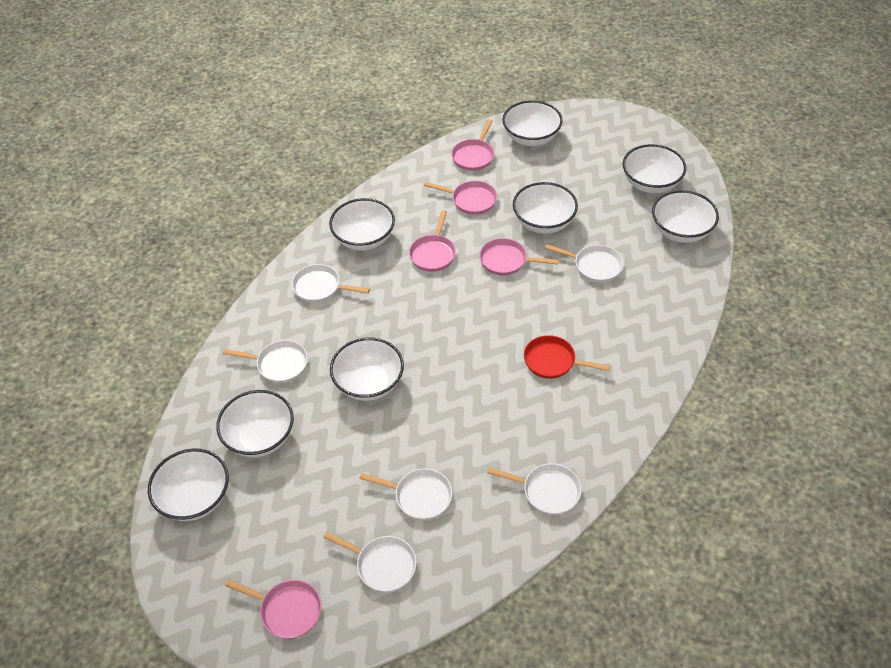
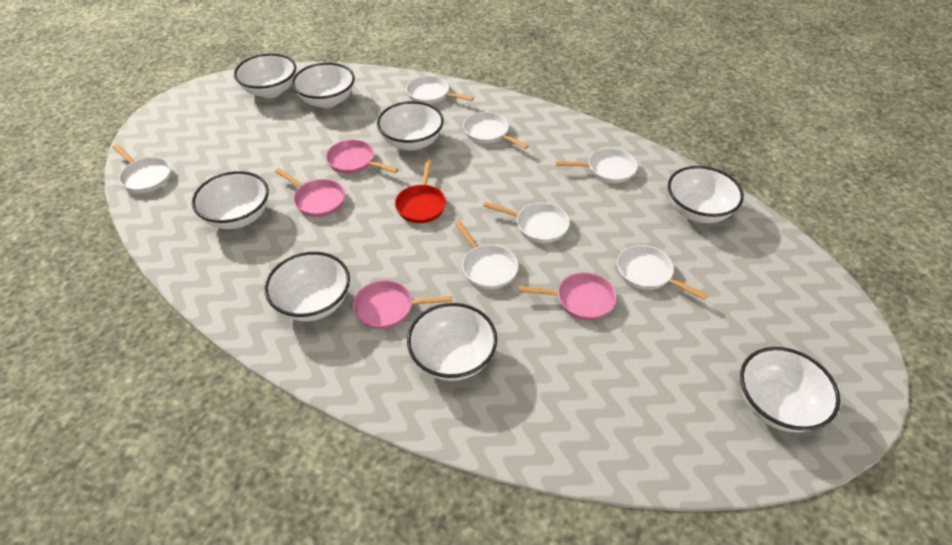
pink pan: [225,579,321,639] [409,210,456,272] [424,181,497,215] [451,119,494,171] [479,238,559,275] = 5 -> [275,168,345,217] [326,140,398,174] [353,280,452,329] [518,272,616,320] = 4
white pan: [223,340,308,383] [292,264,370,303] [323,532,417,592] [359,468,452,520] [487,463,581,515] [545,244,623,283] = 6 -> [112,144,171,193] [406,76,474,104] [455,221,518,289] [463,112,528,149] [483,202,570,243] [556,148,638,183] [617,245,708,300] = 7

